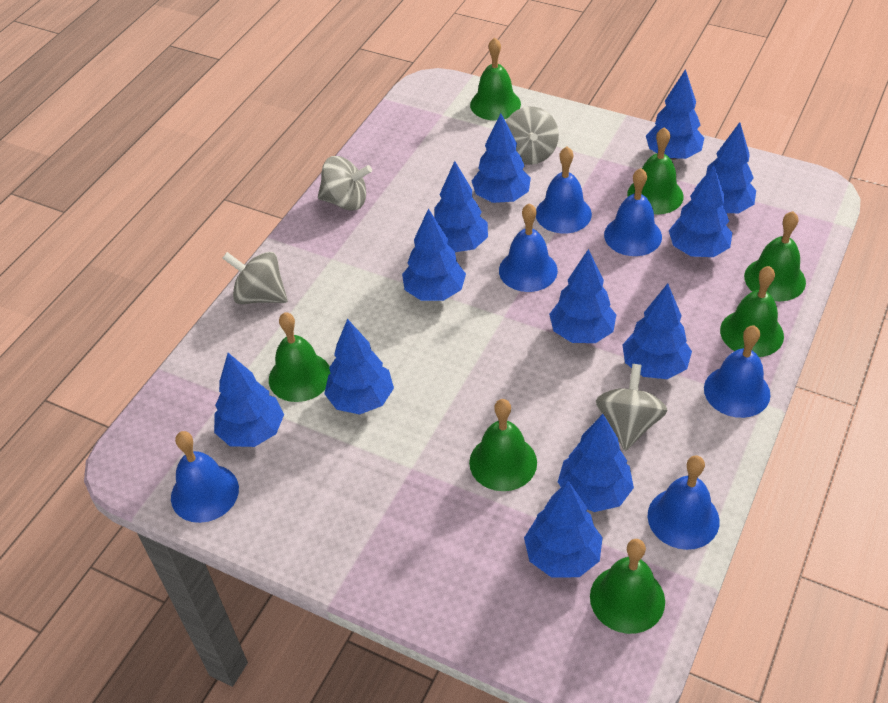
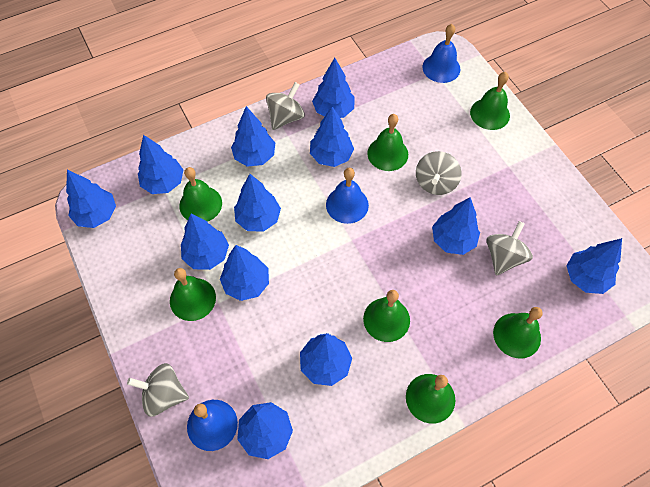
blue bell: [171,431,239,523] [499,203,558,292] [536,147,592,234] [604,168,662,256] [648,455,720,550] [704,326,770,418] = 6 -> [187,400,238,451] [326,168,369,224] [422,24,460,83] = 3

